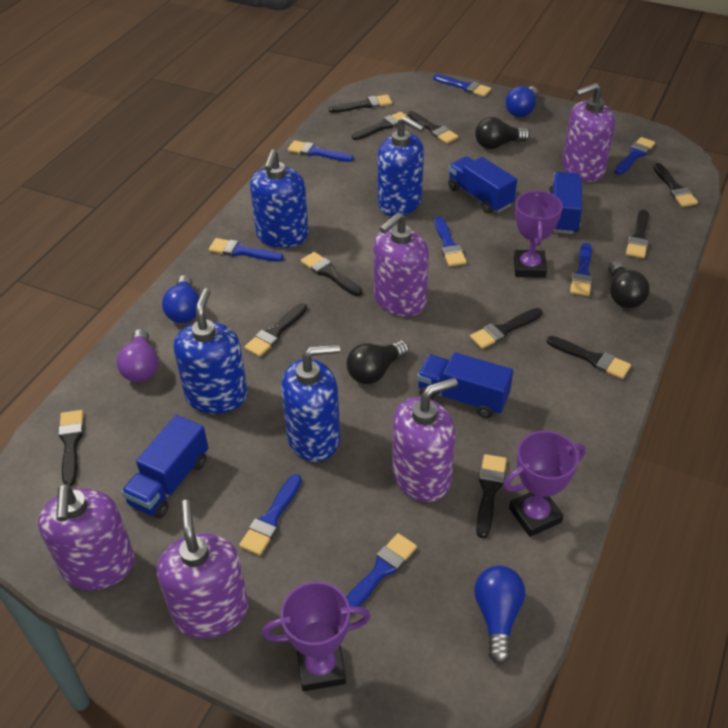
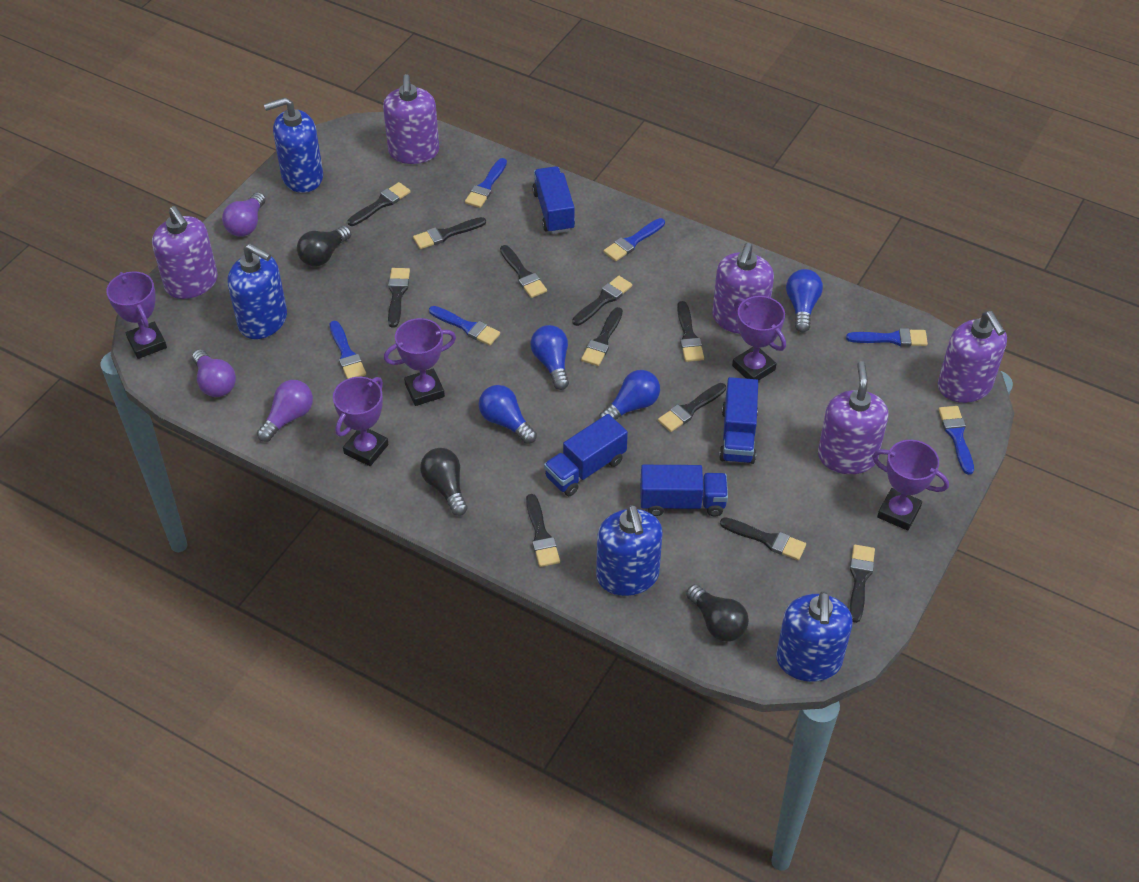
blue brush: [209,238,284,262] [239,474,302,555] [288,140,354,162] [346,533,417,615] [433,74,491,97] [434,216,467,266] [570,243,593,296] [615,137,655,175] = 8 -> [330,320,366,379] [429,306,500,346] [465,158,507,208] [603,218,665,261] [846,328,928,347] [938,406,974,475] = 6
blue light bulb: [162,275,199,323] [474,565,525,664] [505,86,538,117] = 3 -> [479,385,537,444] [530,325,569,390] [599,370,660,420] [786,269,823,333] = 4
purple light bulb: [117,329,158,382] = 1 -> [192,349,236,397] [222,192,266,237] [257,380,313,442] = 3
purple trophy: [262,582,371,691] [504,431,585,537] [514,190,563,278] = 3 -> [106,271,167,359] [333,377,389,466] [384,318,456,406] [732,296,786,381] [872,440,949,531] = 5

